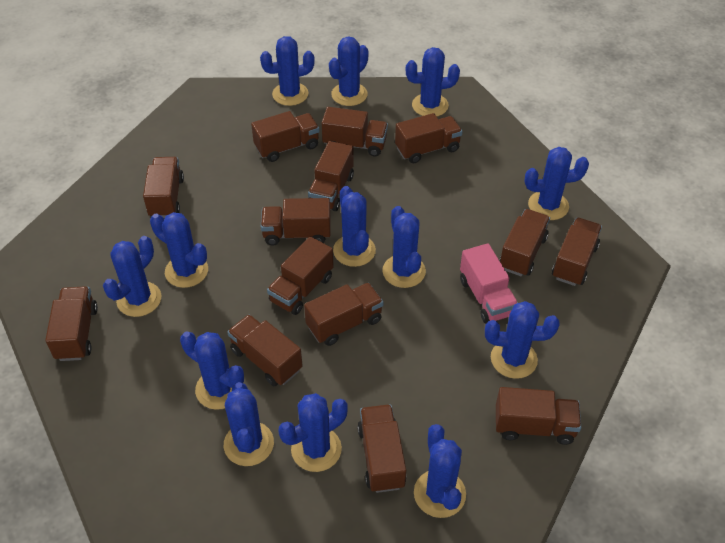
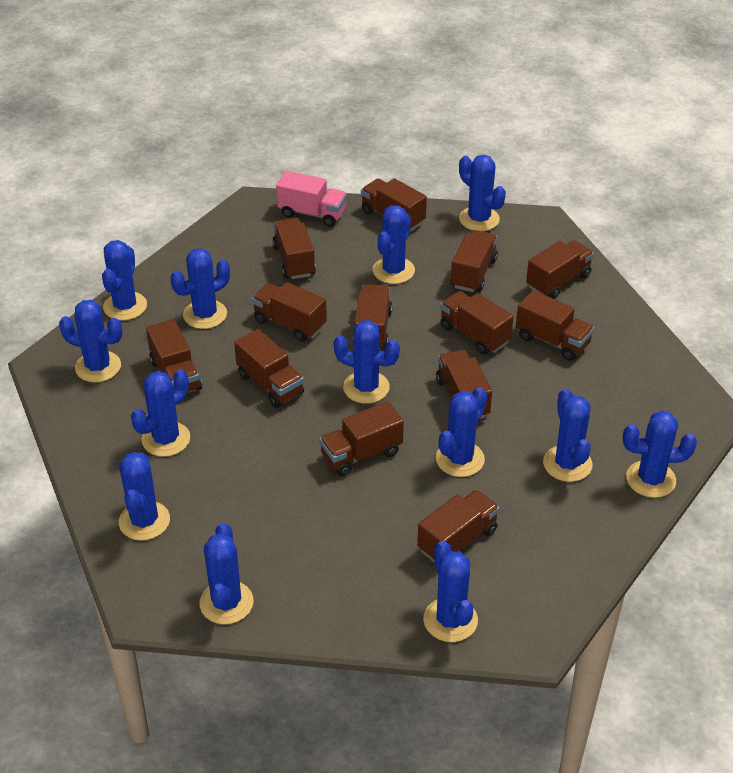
brown truck: [45,286,98,361] [143,157,184,218] [227,314,303,386] [251,111,319,162] [261,198,330,246] [267,236,334,315] [304,283,383,346] [308,141,354,211] [322,107,388,157] [357,404,407,493] [395,113,462,163] [496,387,581,445] [499,209,550,277] [552,218,602,286] = 14 -> [146,319,202,393] [234,329,304,408] [252,282,327,342] [272,218,316,279] [319,401,404,476] [355,284,392,350] [361,178,427,231] [417,490,500,563] [436,350,492,419] [440,291,513,354] [450,230,498,292] [516,290,594,361] [526,240,594,299] = 13

